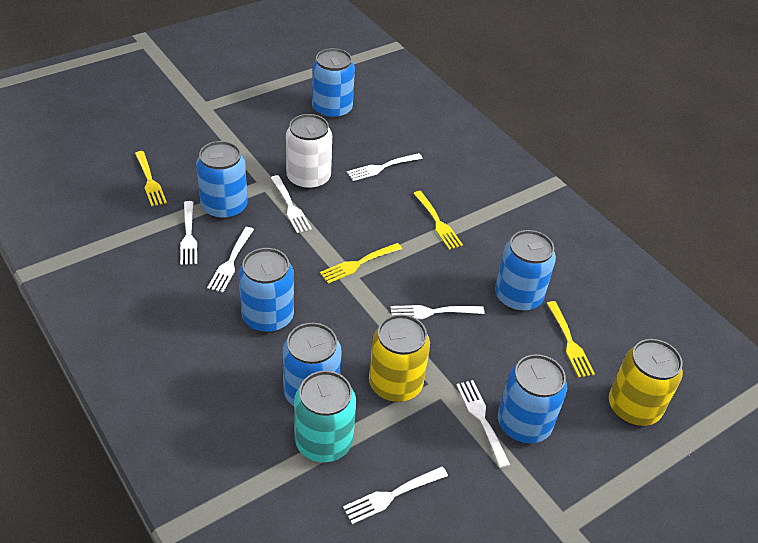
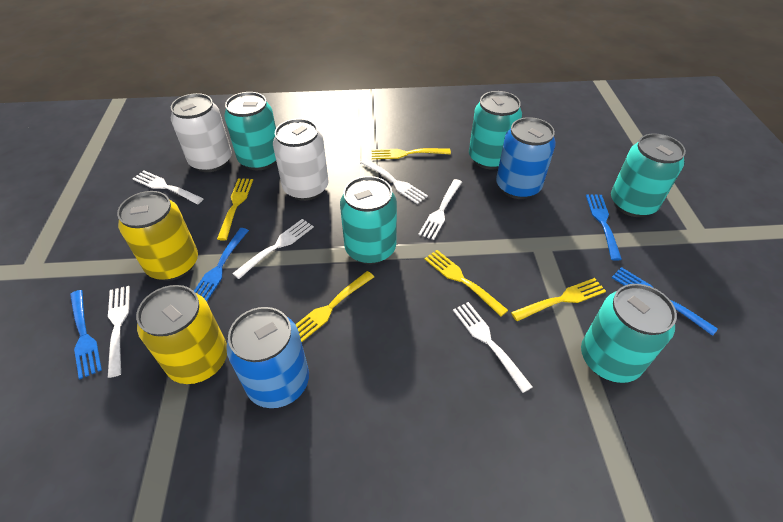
blue can: [196,141,248,220] [239,248,294,333] [282,323,342,406] [312,48,355,120] [495,230,556,312] [498,354,567,443] = 6 -> [226,307,309,408] [496,117,556,199] = 2
blue fork: none = 0 -> [70,290,102,379] [194,228,249,301] [586,194,622,261] [612,267,718,336] = 4
turquoise can: [294,371,356,462] = 1 -> [224,92,276,170] [340,176,397,264] [469,91,522,169] [581,284,677,383] [611,134,686,217] = 5
white can: [286,114,332,190] = 1 -> [171,93,232,172] [273,119,328,201] = 2
white fork: [180,201,197,265] [207,227,254,292] [271,175,312,233] [343,466,448,524] [347,153,423,181] [391,305,485,319] [456,380,510,468] = 7 -> [108,286,130,378] [133,170,204,204] [232,219,314,279] [360,159,428,204] [418,179,462,240] [453,302,532,393] = 6
yellow fork: [135,151,167,207] [320,243,402,283] [413,191,463,250] [546,301,595,378] = 4 -> [217,178,253,241] [295,271,374,342] [372,148,451,159] [425,250,508,316] [511,278,606,321] = 5

